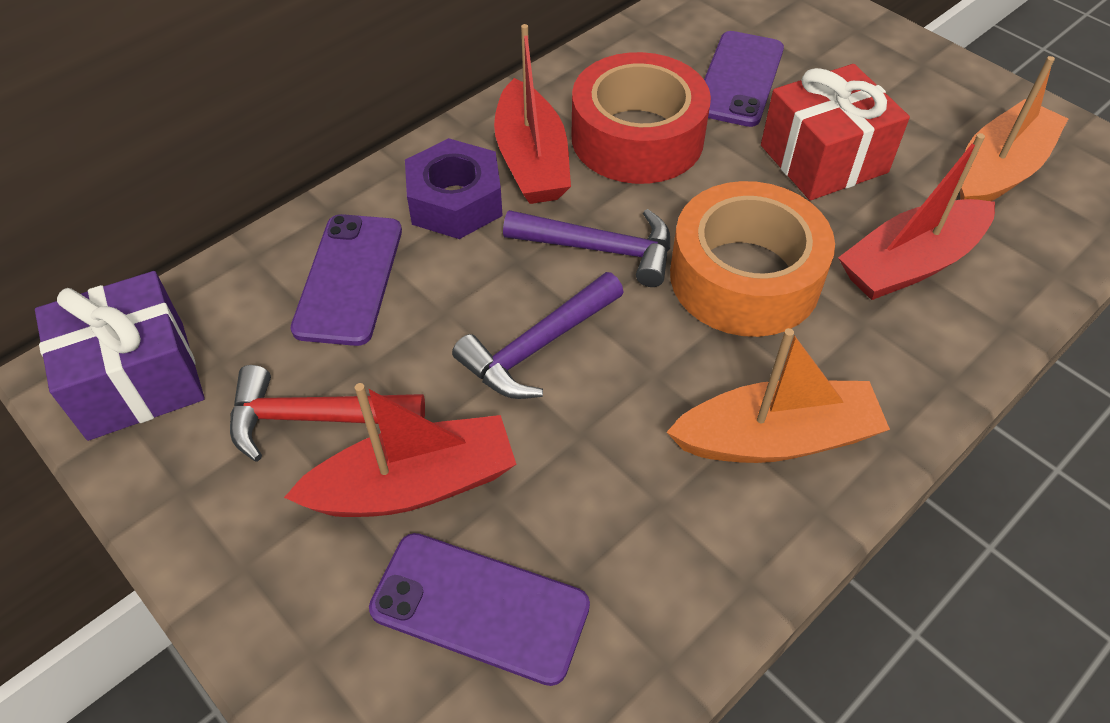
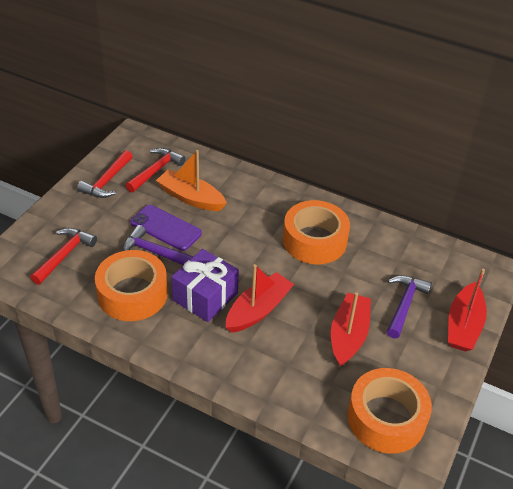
orange boat: [666,328,890,463] [960,56,1068,201] = 2 -> [156,150,227,211] = 1
orange tape: [670,181,835,337] = 1 -> [95,250,168,321] [283,200,350,264] [347,368,432,454] = 3
purple nut: [405,138,503,239] = 1 -> none = 0
purple phone: [291,214,402,346] [369,533,590,686] [704,31,784,127] = 3 -> [130,205,202,251] = 1
red gift: [761,64,910,200] = 1 -> none = 0
red hammer: [230,365,425,462] = 1 -> [30,228,97,285] [77,150,133,198] [126,148,186,192] = 3
red tape: [572,52,711,184] = 1 -> none = 0

